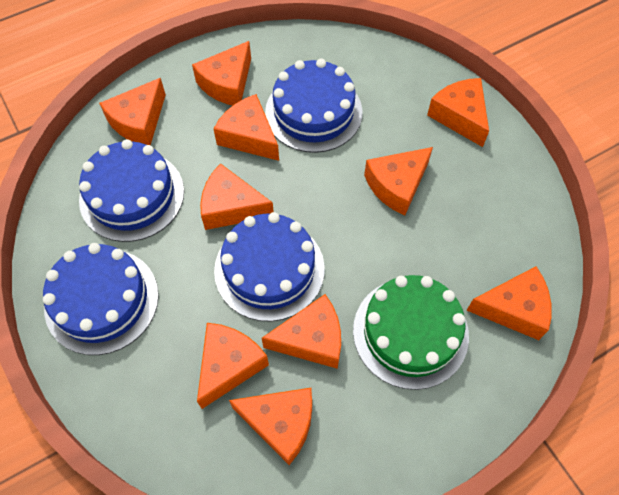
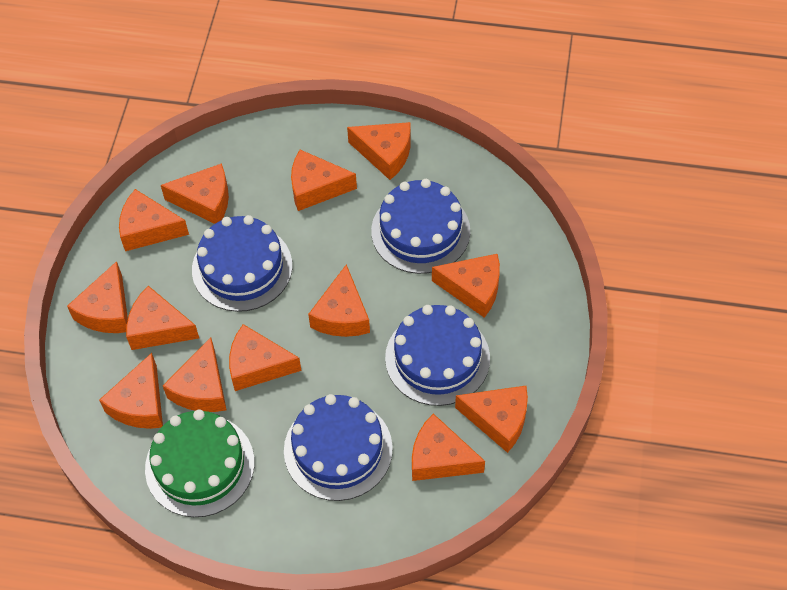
orange cheese: [99,78,166,145] [192,41,251,105] [197,323,269,409] [200,163,274,230] [214,94,279,161] [229,388,312,465] [262,294,341,369] [364,147,433,215] [427,78,489,147] [467,266,552,340] = 10 -> [67,261,128,333] [99,353,163,429] [119,189,189,251] [126,286,199,350] [161,163,229,224] [163,337,226,412] [229,324,301,391] [291,150,357,211] [308,264,370,337] [347,122,411,180] [412,414,485,481] [432,254,500,318] [455,386,528,453] = 13

